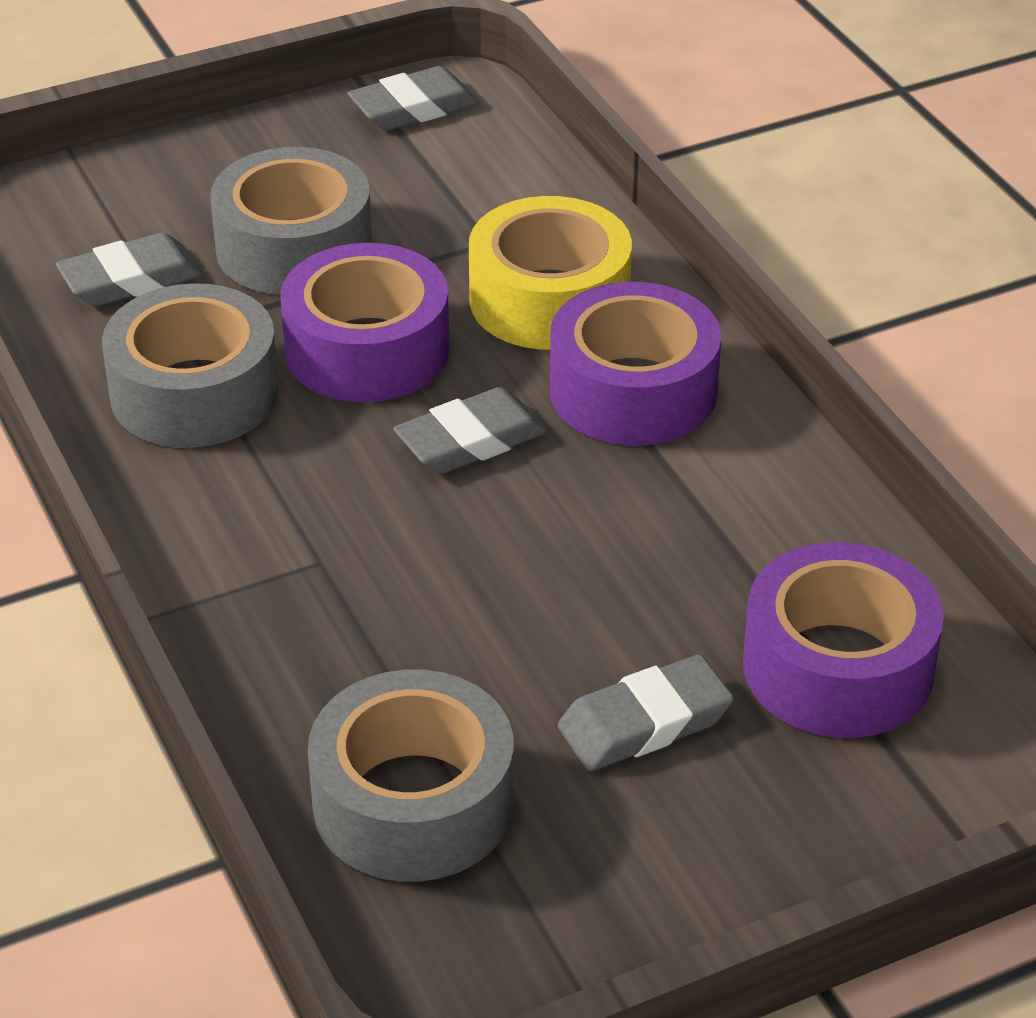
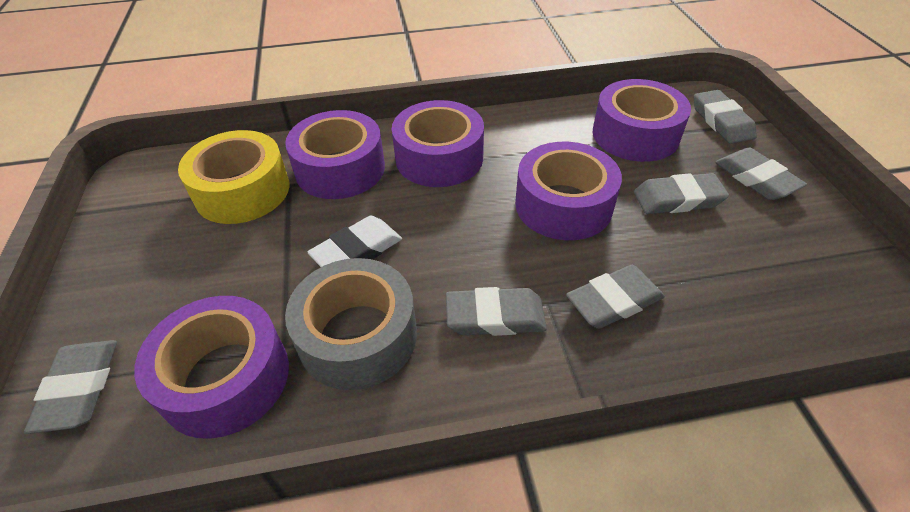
grey eraser: [56,232,203,306] [348,66,479,130] [393,387,547,474] [558,655,734,771] = 4 -> [24,340,117,434] [446,287,547,336] [566,265,665,329] [634,173,729,214] [694,90,757,144] [715,148,807,200] = 6
grey tape: [102,283,279,448] [210,147,372,295] [308,669,514,882] = 3 -> [285,258,417,390] = 1
purple tape: [280,243,450,402] [550,282,721,446] [743,542,944,738] = 3 -> [134,296,289,439] [285,110,385,199] [392,100,484,187] [515,142,622,240] [593,79,691,162] = 5
white eraser: none = 0 -> [307,216,402,267] = 1

